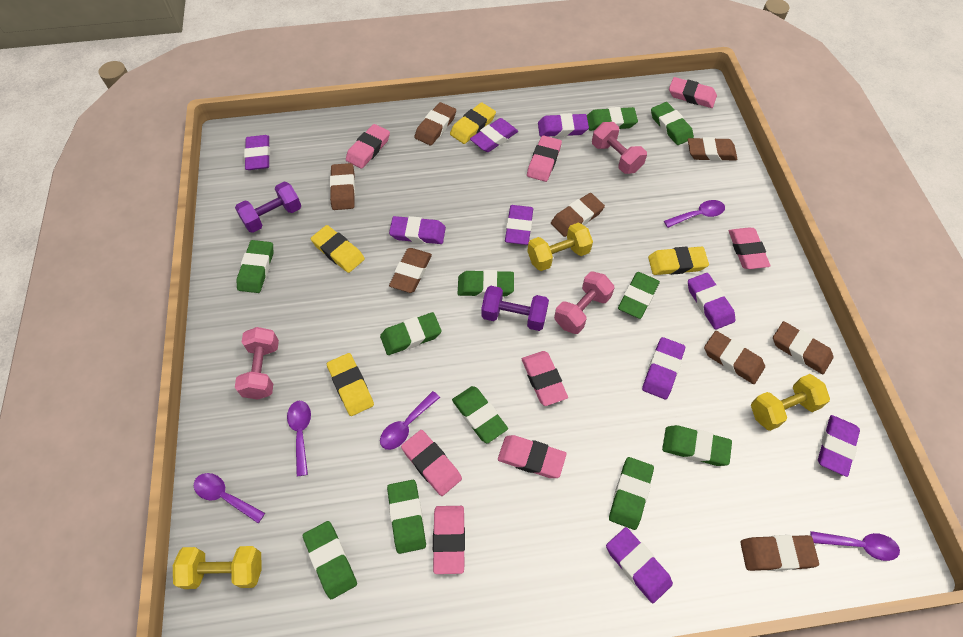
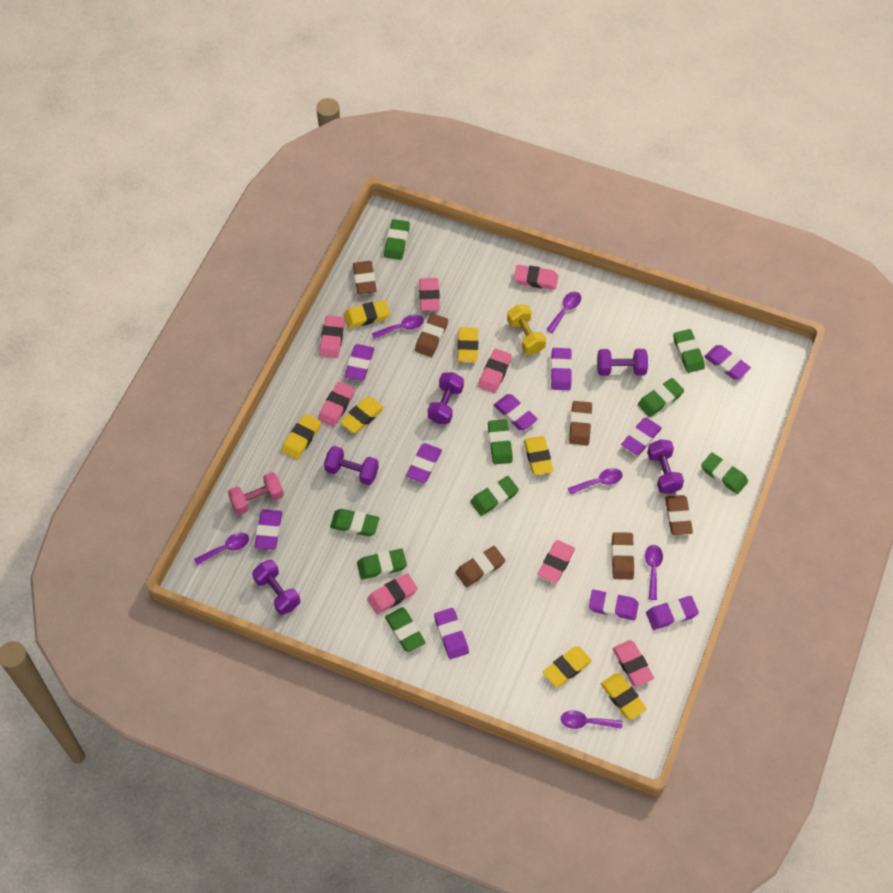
brown eraser: [330,163,355,210] [389,248,432,293] [415,102,456,146] [551,193,605,237] [688,137,738,161] [704,331,765,384] [740,535,819,571] [773,321,833,374] = 8 -> [353,261,377,294] [415,313,448,357] [455,546,505,587] [569,401,592,445] [611,532,635,579] [665,495,693,535] = 6
green eraser: [236,240,273,293] [303,521,357,599] [380,312,442,355] [387,480,426,554] [452,386,508,443] [458,270,514,297] [587,107,638,131] [609,457,654,530] [618,272,660,319] [651,102,694,145] [662,425,732,466] = 11 -> [330,509,380,536] [357,549,407,580] [384,219,410,260] [385,607,426,652] [470,476,519,516] [488,419,513,464] [638,378,684,417] [673,329,705,373] [701,452,748,494] = 9
pink dumbbell: [235,327,279,400] [554,272,614,334] [592,122,647,174] = 3 -> [228,472,284,515] = 1
purple dumbbell: [235,182,301,233] [481,286,549,331] = 2 -> [252,560,300,615] [324,446,379,485] [428,372,464,424] [597,349,648,376] [647,439,684,494] = 5
purple eraser: [244,135,270,170] [389,216,446,244] [470,118,518,152] [505,205,533,245] [538,113,589,137] [606,527,673,603] [642,337,685,399] [688,273,735,330] [818,415,860,477] = 9 -> [254,509,282,550] [345,344,374,381] [406,443,442,483] [434,608,469,659] [494,394,538,430] [551,348,572,390] [589,590,639,620] [621,418,662,455] [646,596,699,630] [704,345,751,379] = 10
purple spoon: [194,473,265,523] [287,401,311,476] [380,391,440,450] [664,200,725,228] [810,531,900,561] = 5 -> [194,532,249,566] [372,314,424,339] [546,292,581,333] [560,710,622,729] [568,468,623,495] [645,545,663,600] = 6
yellow dumbbell: [173,546,262,589] [527,223,593,271] [751,374,830,431] = 3 -> [507,305,546,354] = 1
yellow eraser: [311,225,365,273] [327,353,374,416] [450,102,496,144] [648,246,709,275] = 4 -> [282,414,321,459] [340,397,384,433] [344,300,390,328] [457,327,478,362] [524,436,553,475] [543,646,592,687] [601,673,647,720] = 7

